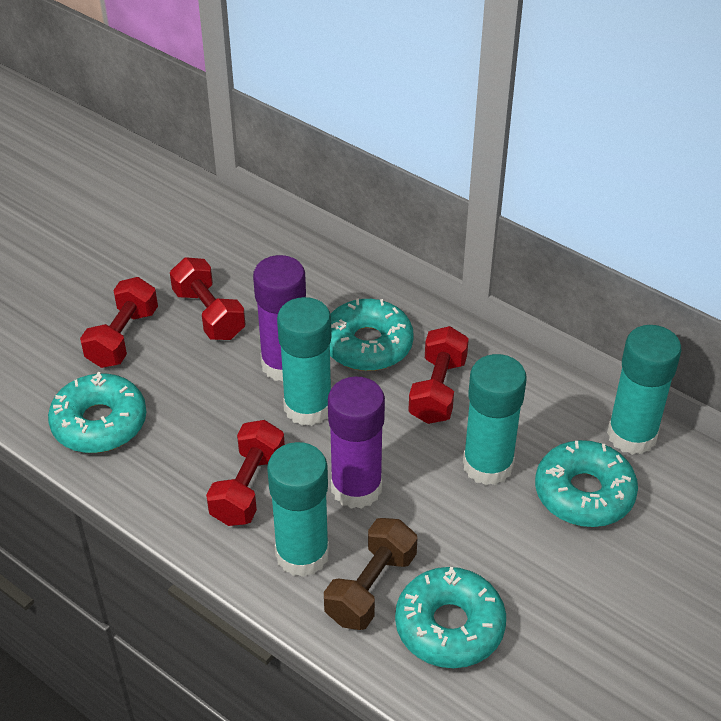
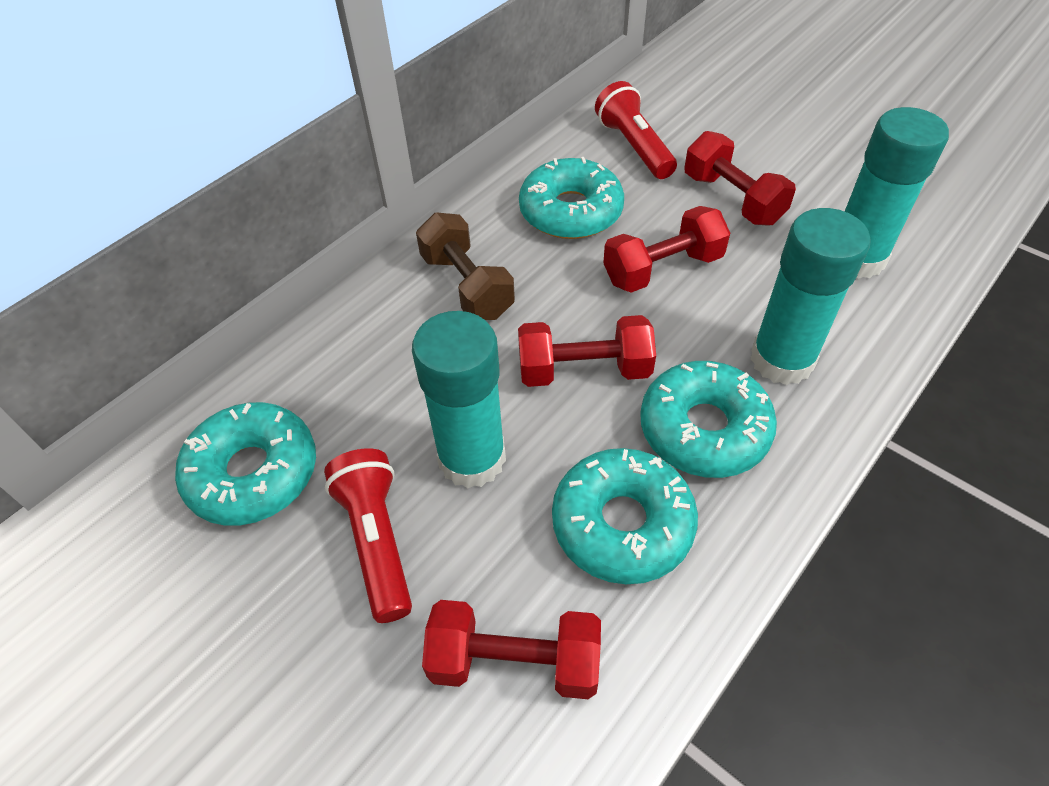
purple glue stick: [253,255,306,382] [328,377,385,509] = 2 -> none = 0
red flashlight: none = 0 -> [324,448,412,623] [595,81,677,179] = 2
turquoise glue stick: [267,442,329,577] [277,297,331,426] [463,354,527,485] [607,325,681,455] = 4 -> [412,311,506,488] [750,208,871,385] [845,107,949,279] = 3

